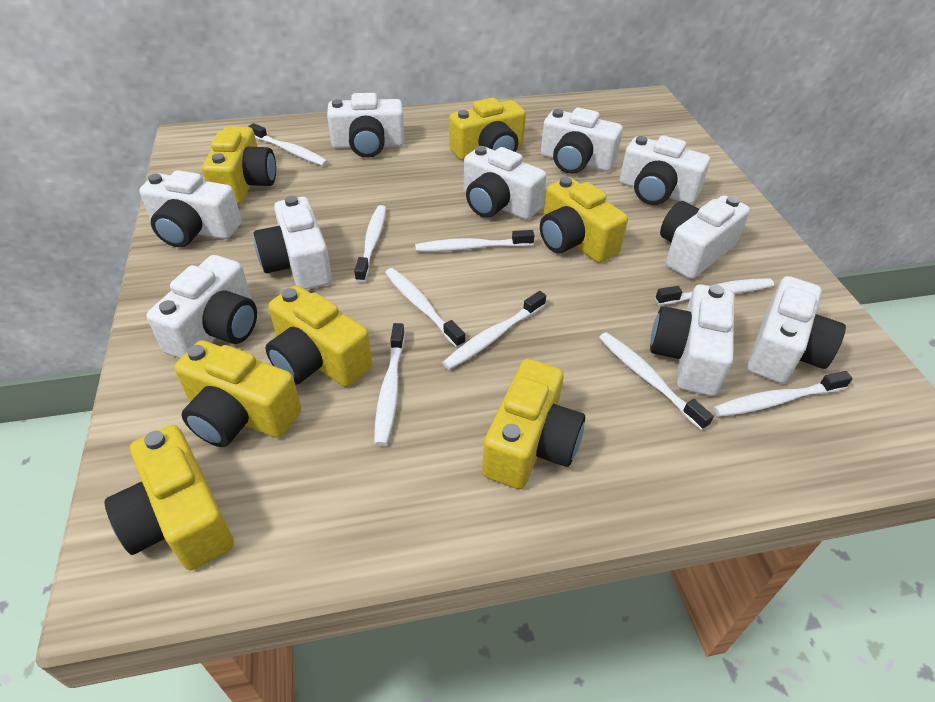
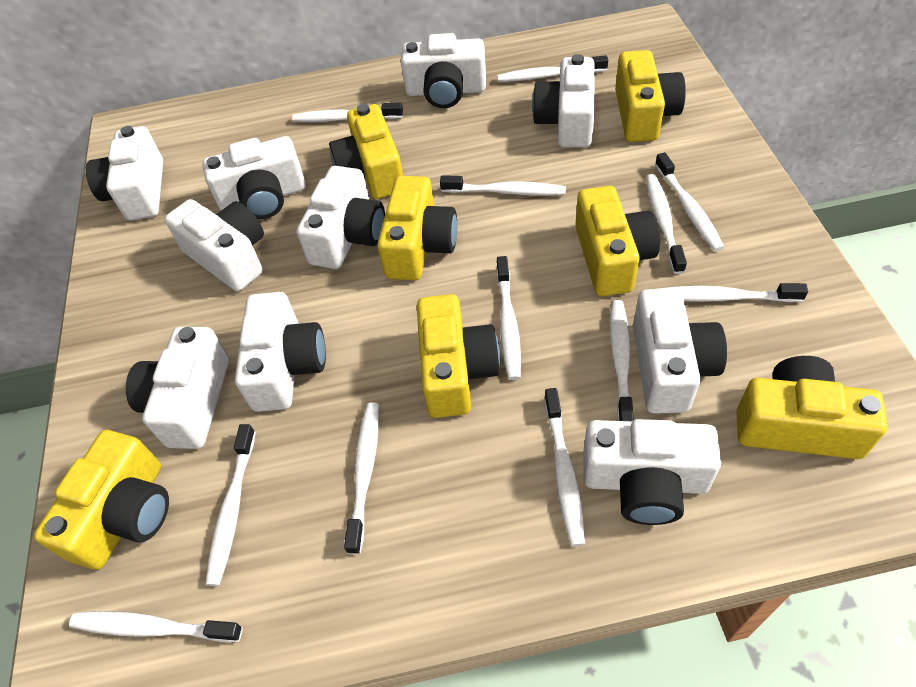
white toothbrush: [248,123,328,166] [354,205,386,283] [374,323,405,446] [385,268,466,348] [415,230,534,252] [442,291,546,370] [599,332,714,431] [655,278,774,305] [713,371,853,417] = 9 -> [69,611,243,642] [205,424,256,586] [292,102,403,122] [344,402,379,555] [440,175,566,196] [496,256,521,380] [497,55,608,82] [544,388,585,547] [610,300,634,421] [646,174,687,274] [655,152,724,251] [658,283,808,302] = 12

